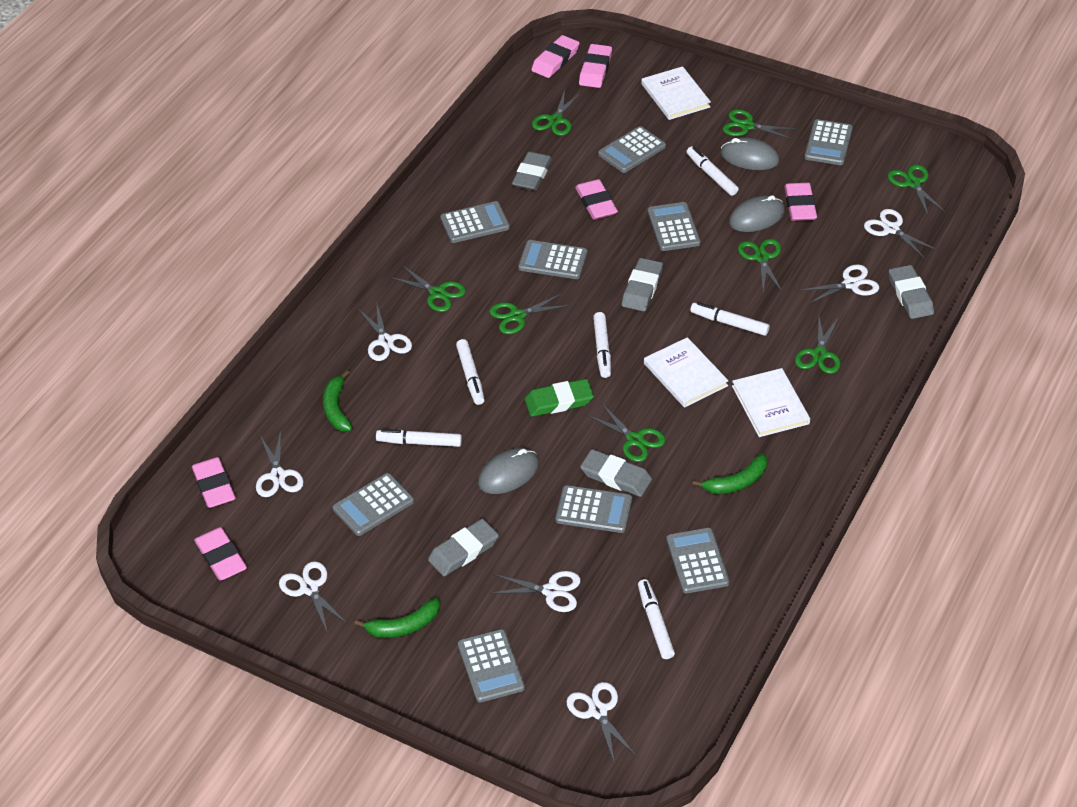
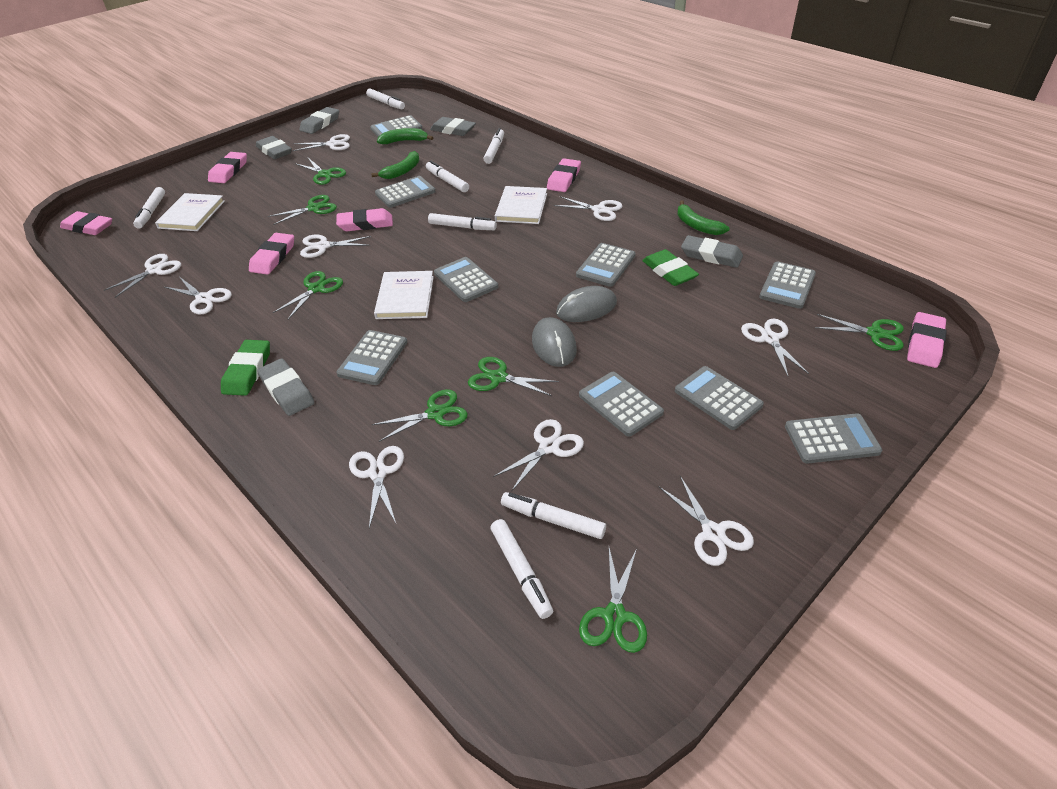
green eraser: [525,379,594,417] = 1 -> [221,340,270,396] [642,249,699,286] = 2
green scissors: [390,265,466,312] [490,293,570,334] [532,90,582,136] [587,403,666,462] [723,109,797,140] [738,239,783,293] [795,317,840,374] [888,164,945,215] = 8 -> [268,195,337,225] [273,271,343,319] [295,158,346,185] [372,389,468,442] [468,357,559,396] [579,548,647,653] [815,314,904,351] = 7
grey mouse: [478,448,539,494] [721,137,779,170] [729,195,785,232] = 3 -> [532,317,577,367] [556,286,617,322] = 2
white marker: [376,429,462,447] [456,339,485,405] [593,312,611,378] [638,579,675,659] [687,146,738,196] [690,302,770,336] = 6 -> [133,187,165,229] [366,89,405,110] [426,161,469,192] [428,213,497,230] [484,128,504,164] [490,519,553,619] [501,492,606,539] = 7
white scissors: [256,431,304,497] [279,561,348,634] [358,305,412,361] [490,571,581,612] [566,682,637,765] [799,264,879,304] [864,209,938,259] = 7 -> [104,254,181,298] [164,277,232,315] [293,134,350,151] [300,234,371,258] [349,446,404,528] [493,419,584,492] [554,197,622,221] [658,476,754,566] [741,319,809,376] = 9

